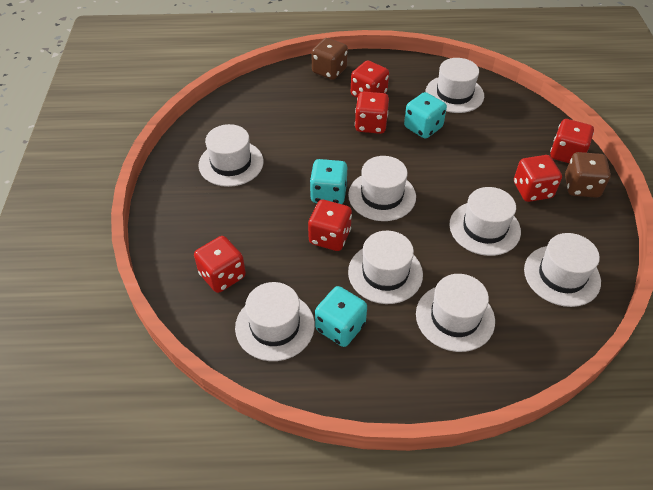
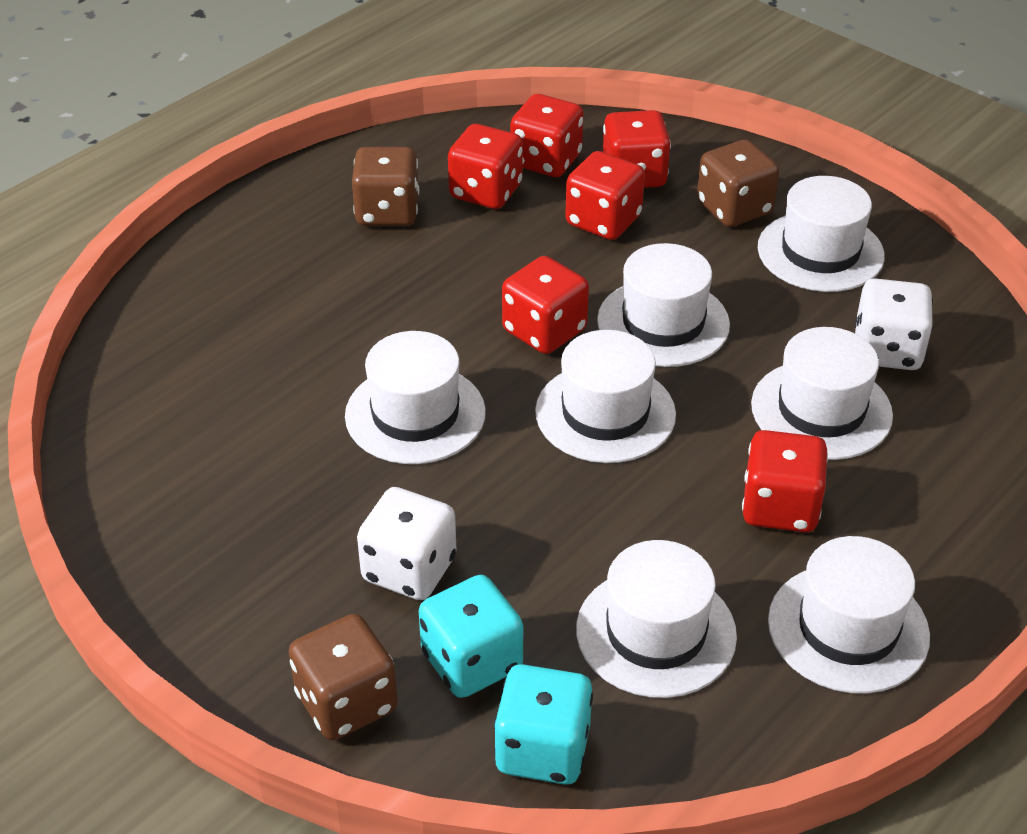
brown dice: [311,38,348,80] [565,152,611,198] = 2 -> [289,614,398,740] [352,147,419,226] [697,140,779,227] = 3
turquoise dice: [310,159,347,204] [315,286,367,347] [404,92,447,139] = 3 -> [419,575,523,698] [494,664,593,785] = 2
white dice: none = 0 -> [357,487,457,600] [855,278,933,370] = 2
white hat: [199,124,264,187] [235,282,315,361] [348,156,416,221] [348,231,423,304] [416,274,495,352] [425,58,484,113] [449,187,521,256] [524,233,601,307] = 8 -> [345,331,486,464] [535,330,676,463] [576,540,737,698] [597,243,730,367] [751,327,893,460] [758,176,885,292] [768,536,930,694] = 7

